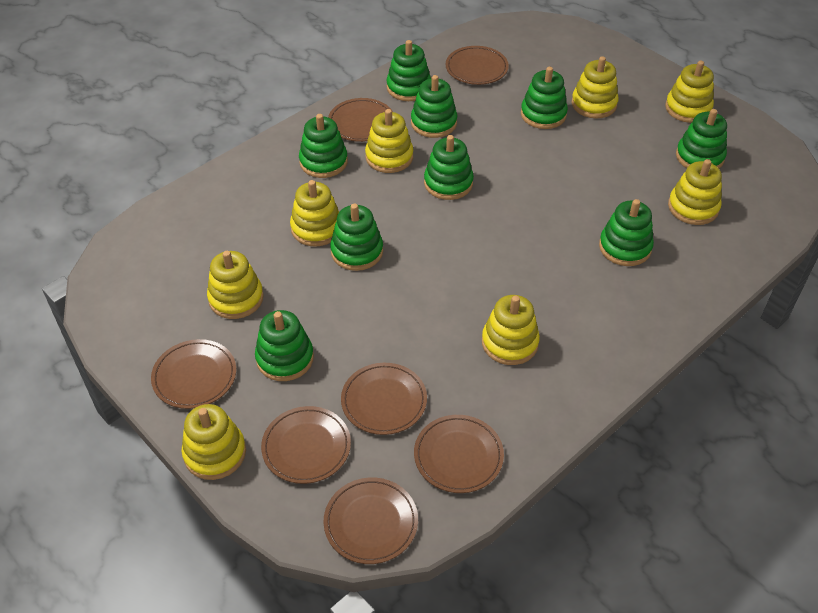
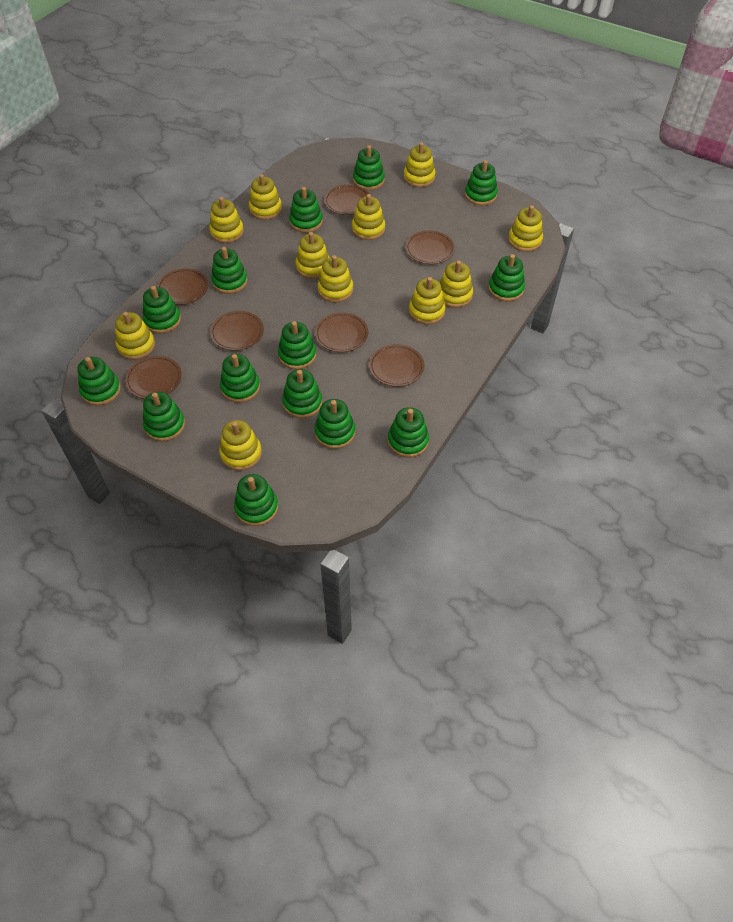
green stacking toy: [255,310,314,381] [299,114,348,178] [330,204,383,271] [387,40,431,101] [411,75,457,138] [424,135,474,200] [521,67,568,129] [599,199,654,266] [676,109,727,168] = 9 -> [77,357,121,406] [143,286,181,333] [143,392,185,441] [211,247,248,294] [220,354,260,403] [234,474,278,526] [278,321,316,369] [282,369,322,418] [289,187,323,233] [314,399,355,449] [353,145,385,190] [388,407,429,458] [465,160,498,205] [488,254,525,301] = 14
yellow stacking toy: [181,404,246,480] [207,251,264,319] [290,180,339,247] [365,109,413,173] [482,295,540,365] [571,56,619,118] [665,61,714,123] [668,159,722,225] = 8 -> [115,312,155,360] [209,197,244,243] [219,420,262,471] [249,174,282,220] [295,232,330,279] [318,255,353,303] [352,194,385,240] [404,142,435,187] [409,277,446,324] [440,260,473,308] [508,205,543,252] = 11

